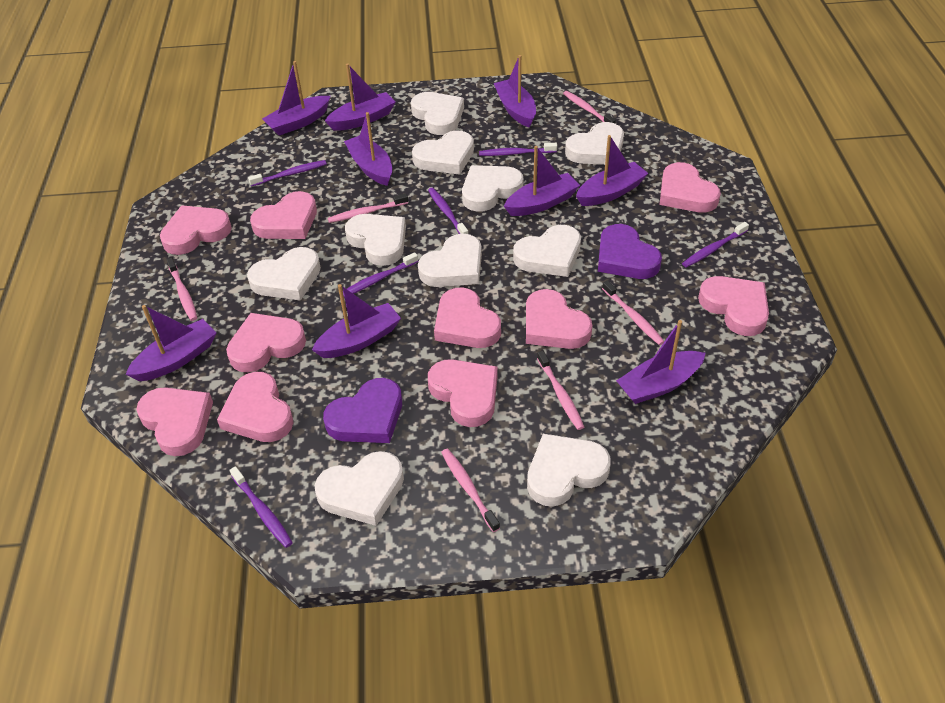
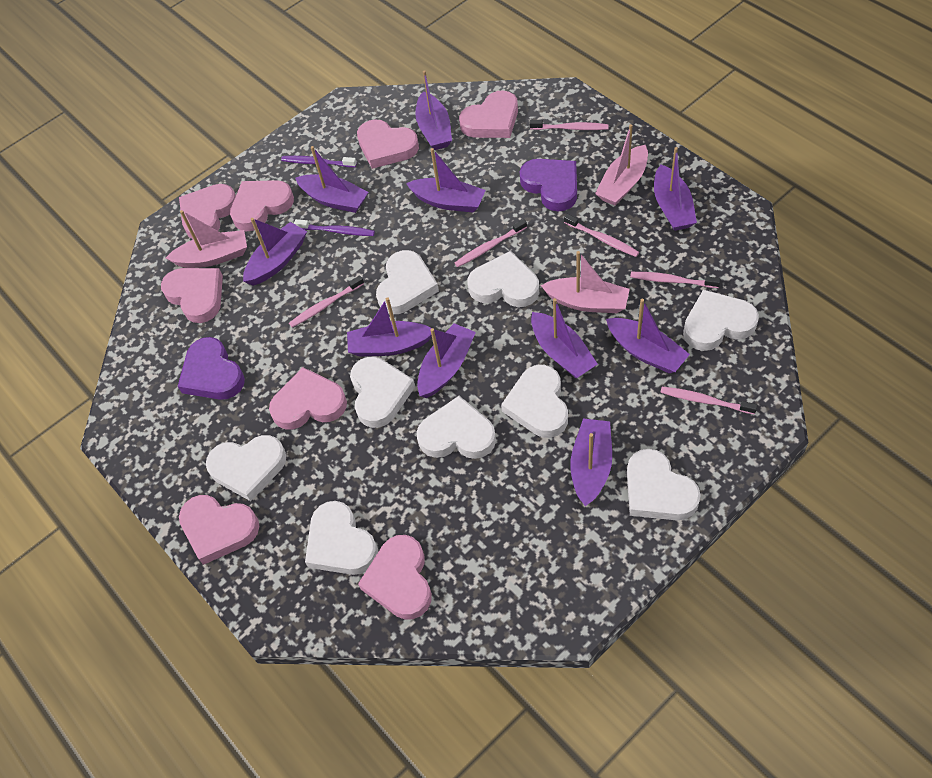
pink boat: none = 0 -> [166,210,247,268] [540,251,630,313] [595,124,648,206] = 3
pink heart: [136,387,213,456] [160,205,232,255] [217,372,294,442] [226,313,306,372] [250,191,317,239] [428,359,498,427] [434,287,501,348] [526,289,592,349] [660,162,721,213] [698,276,769,336] = 10 -> [161,268,223,323] [179,184,236,239] [179,495,259,565] [230,180,294,231] [269,367,347,430] [357,119,419,169] [358,535,432,620] [459,90,518,138] = 8
purple boat: [125,305,216,381] [262,61,330,136] [312,284,401,358] [325,63,395,131] [344,112,392,186] [494,55,536,128] [504,146,580,216] [576,135,648,206] [616,320,705,404] = 9 -> [243,218,307,286] [295,146,368,213] [347,297,432,357] [406,148,486,213] [415,70,452,150] [417,323,476,398] [531,298,598,378] [570,419,612,506] [606,299,690,373] [654,147,697,231] = 10
purple toothbrush: [229,466,293,548] [248,160,327,187] [343,252,418,295] [428,188,468,234] [479,143,557,156] [682,222,749,267] = 6 -> [281,156,357,167] [294,219,375,236] = 2
white heart: [247,247,321,301] [314,451,404,526] [345,214,406,266] [411,92,464,135] [412,131,474,175] [418,233,482,287] [462,165,524,212] [513,225,581,277] [527,434,611,506] [565,122,624,165] = 10 -> [206,435,286,501] [305,501,378,575] [350,357,415,428] [376,250,439,314] [416,396,496,459] [467,251,539,307] [501,365,568,438] [627,449,701,521] [683,290,759,351] = 9

